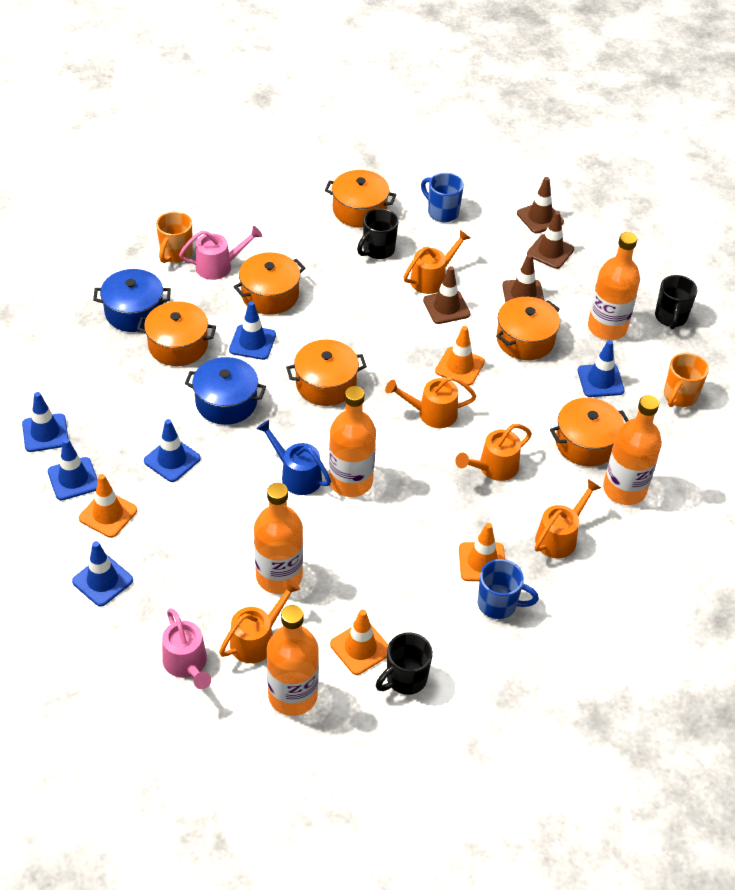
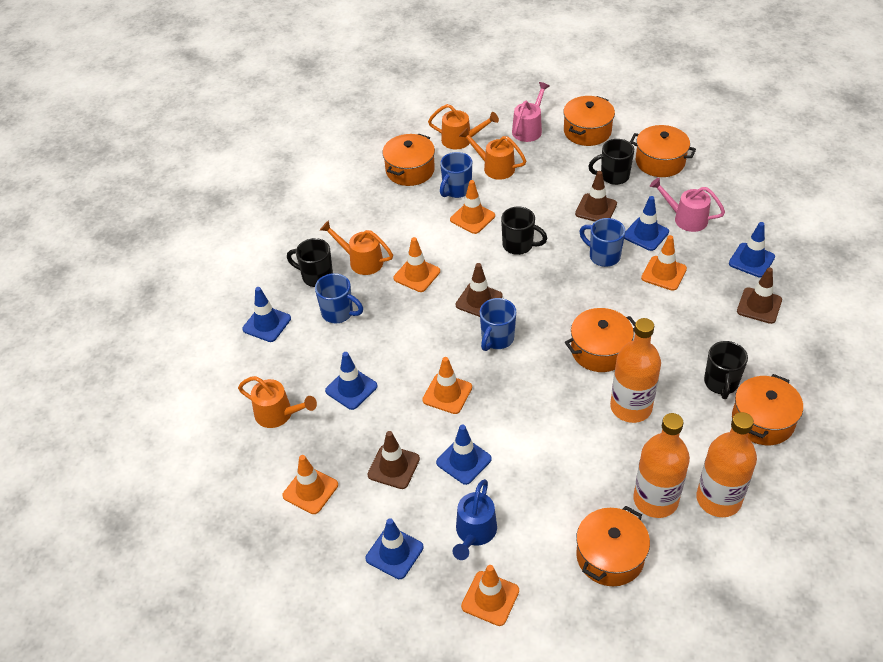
black mug: [357,208,398,259] [376,632,433,695] [655,275,698,329] = 3 -> [287,238,333,287] [501,207,547,255] [588,139,634,185] [704,341,748,399] = 4
blue mug: [421,173,464,222] [478,559,539,619] = 2 -> [315,273,363,323] [440,152,472,198] [480,298,516,351] [580,218,625,267] = 4
blue pot: [93,269,171,332] [185,357,266,425] = 2 -> none = 0
orange bottle: [254,483,303,594] [267,605,319,716] [329,386,376,497] [588,232,640,340] [603,395,662,505] = 5 -> [610,318,661,423] [633,413,690,518] [696,412,757,517] = 3
orange mug: [156,211,193,263] [664,353,709,407] = 2 -> none = 0
orange traffic cone: [79,474,137,538] [330,610,388,675] [435,326,485,386] [459,523,505,581] = 4 -> [283,455,338,514] [394,237,440,292] [422,357,472,414] [450,180,495,234] [461,565,519,626] [641,235,687,291] = 6
orange watering can: [219,579,300,663] [385,376,477,428] [403,230,470,294] [456,424,532,481] [535,479,601,558] = 5 -> [238,376,317,428] [320,221,393,275] [428,104,499,149] [459,128,526,180] = 4

